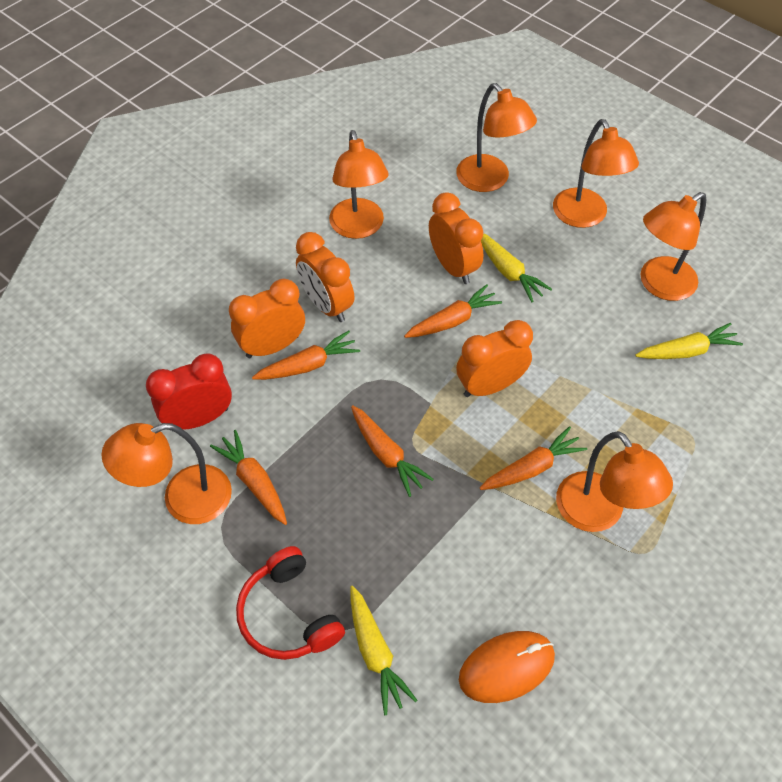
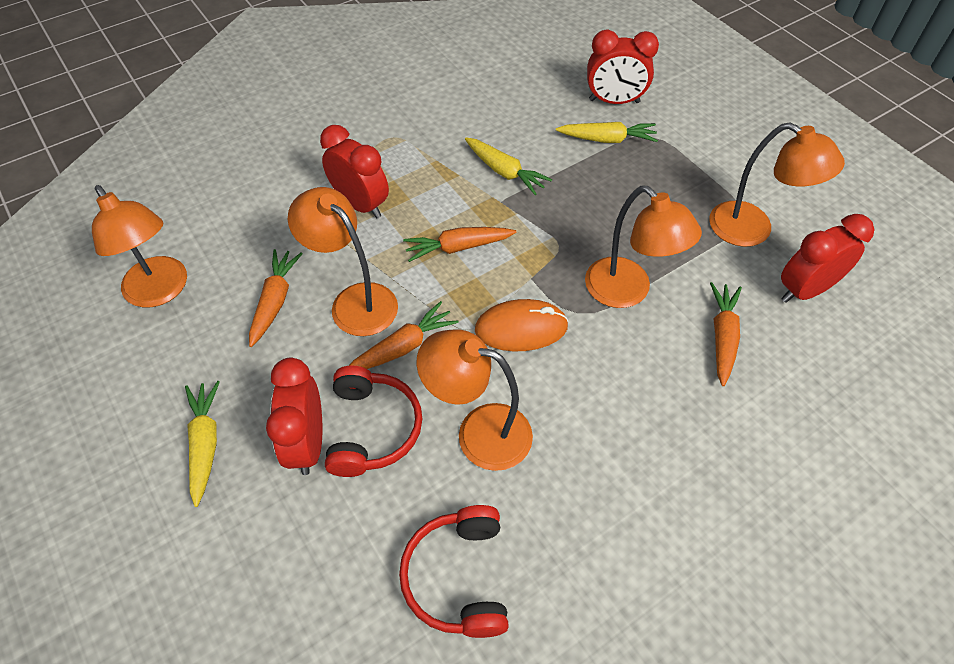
orange carrot: [210,430,287,525] [252,331,360,380] [351,405,434,497] [404,284,502,338] [480,426,587,490] = 5 -> [249,249,303,347] [349,301,459,369] [403,227,516,262] [710,282,742,386] = 4
orange clock: [229,279,305,358] [296,232,355,322] [429,192,483,284] [456,320,533,397] = 4 -> none = 0
orange lamp: [101,423,232,524] [329,130,389,239] [456,83,537,192] [553,119,639,228] [556,431,673,532] [640,192,707,301] = 6 -> [92,185,187,308] [288,187,398,336] [416,329,533,471] [585,186,702,308] [709,122,845,247] = 5
red clock: [146,353,232,430] = 1 -> [266,358,322,475] [320,125,389,219] [587,30,659,104] [781,214,875,303] = 4
red headphones: [236,546,345,660] = 1 -> [325,366,422,477] [399,505,509,638] = 2

